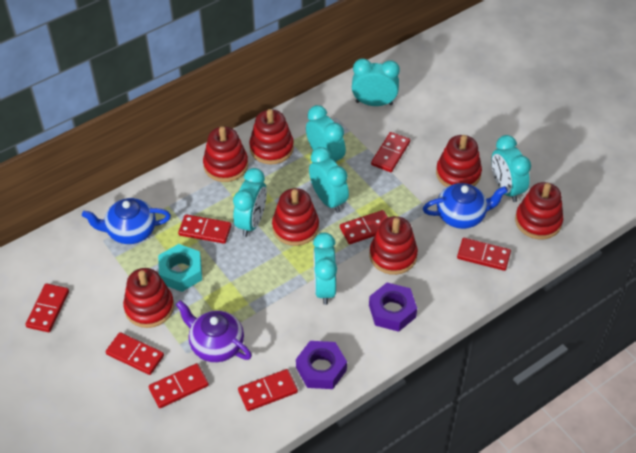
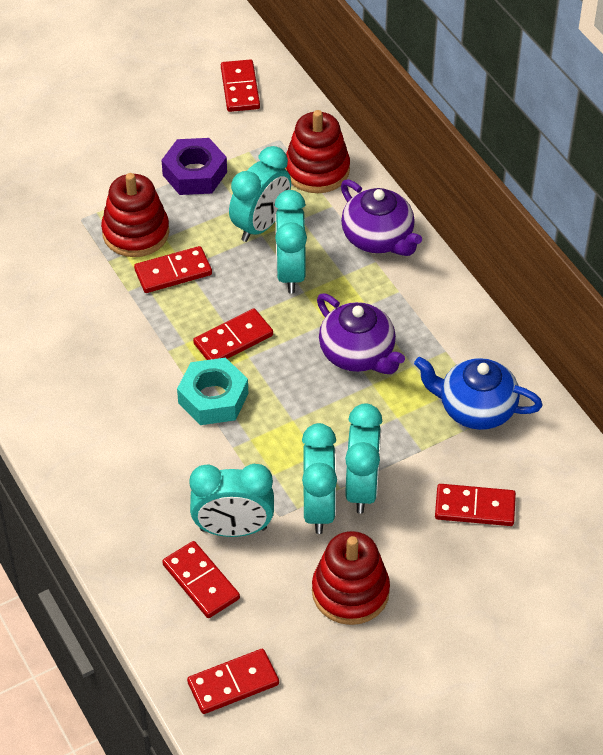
blue teapot: [82,198,171,244] [423,183,508,229] = 2 -> [414,357,543,430] = 1
purple nut: [296,341,347,389] [369,283,417,332] = 2 -> [162,138,227,195] = 1
purple teapot: [176,300,252,362] = 1 -> [317,294,405,374] [341,179,422,256] = 2
red domino: [25,283,69,332] [106,332,164,375] [149,363,209,408] [178,214,232,244] [238,369,298,411] [340,210,388,244] [371,132,410,172] [457,238,511,271] = 8 -> [134,246,212,293] [162,541,240,618] [187,649,279,714] [193,308,273,360] [221,60,260,112] [435,484,516,526] = 6
red stacking toy: [123,268,174,328] [203,126,248,182] [249,109,294,164] [272,188,319,246] [370,216,418,275] [436,135,482,187] [515,182,563,239] = 7 -> [101,173,169,257] [285,110,350,193] [312,531,390,625] = 3
turquoise clock: [233,168,267,237] [306,105,346,164] [309,147,349,213] [313,233,337,305] [352,58,400,106] [491,135,531,202] = 6 -> [189,464,274,537] [229,146,291,242] [274,190,307,293] [302,423,337,534] [345,404,383,514] = 5

